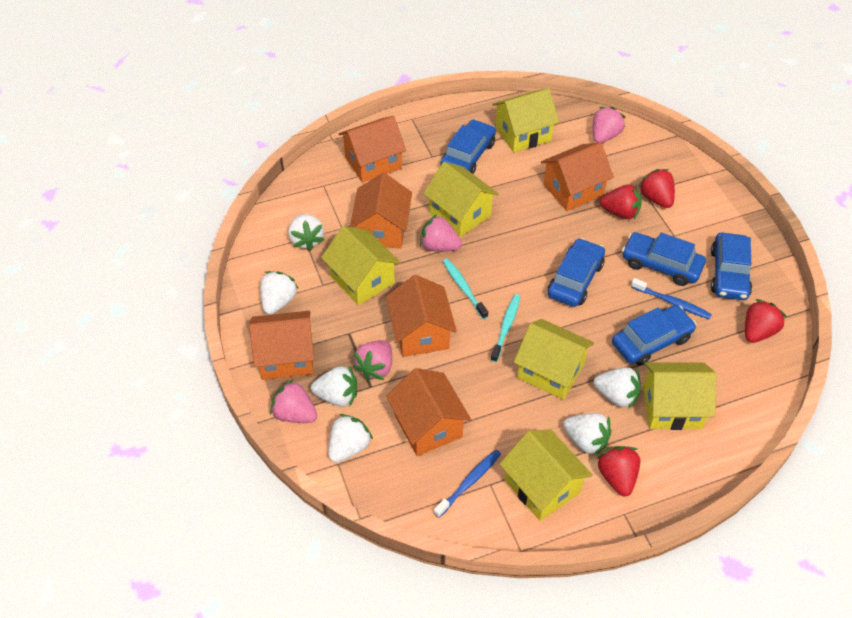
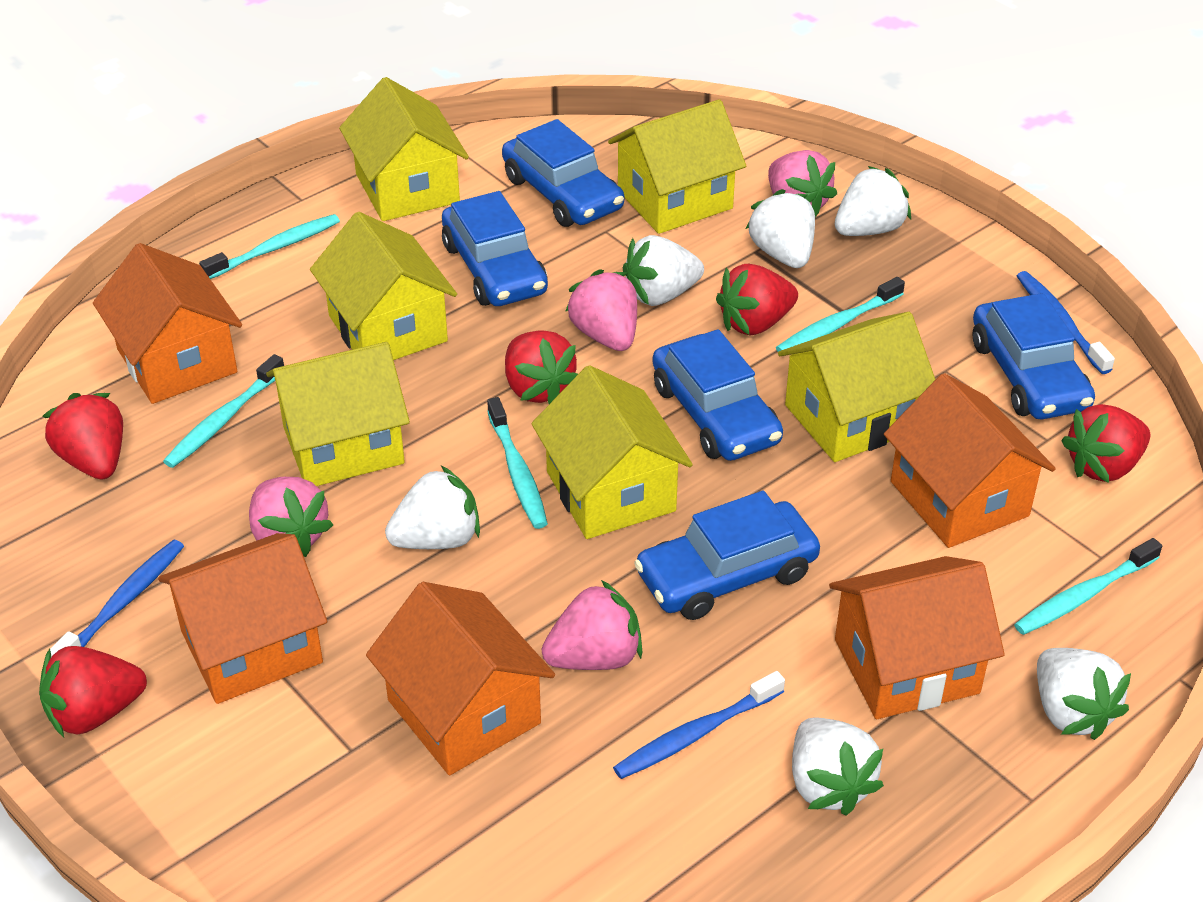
blue toothbrush: [434,450,501,518] [631,278,712,319] = 2 -> [47,540,184,657] [613,671,785,779] [1017,271,1115,374] = 3
orange house: [249,311,314,380] [339,116,406,183] [350,173,412,249] [386,275,457,357] [386,368,471,456] [541,142,614,211] = 6 -> [93,243,242,404] [158,533,327,704] [366,582,555,775] [829,556,1005,719] [884,373,1056,548] = 5
red strawberry: [597,446,640,496] [600,185,642,219] [638,169,675,208] [745,299,787,343] = 4 -> [39,646,147,737] [43,393,123,479] [505,330,578,404] [716,264,798,335] [1061,404,1150,483] = 5
turquoise toothbrush: [443,258,488,319] [490,294,521,362] = 2 -> [163,354,284,468] [199,214,340,279] [487,397,548,529] [776,277,905,352] [1014,538,1162,635] = 5

